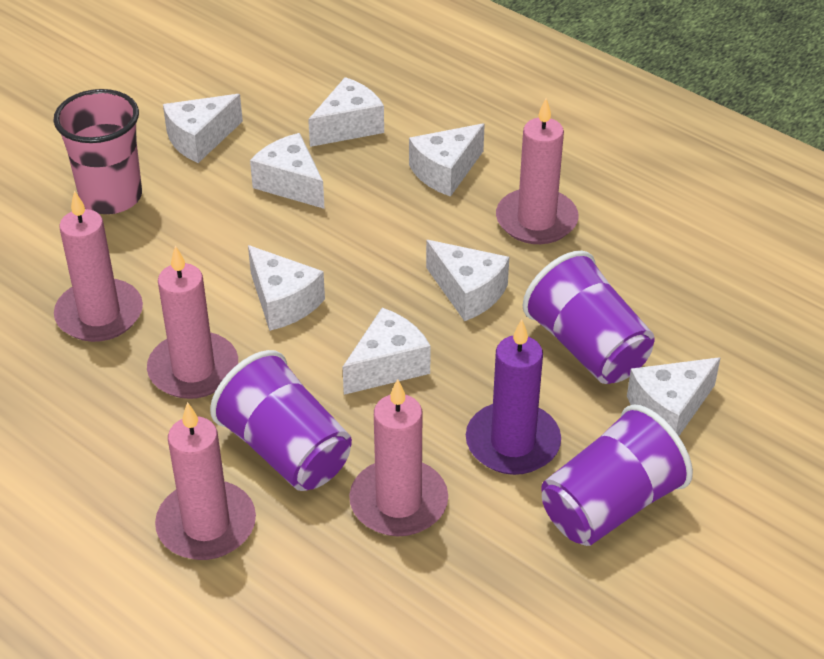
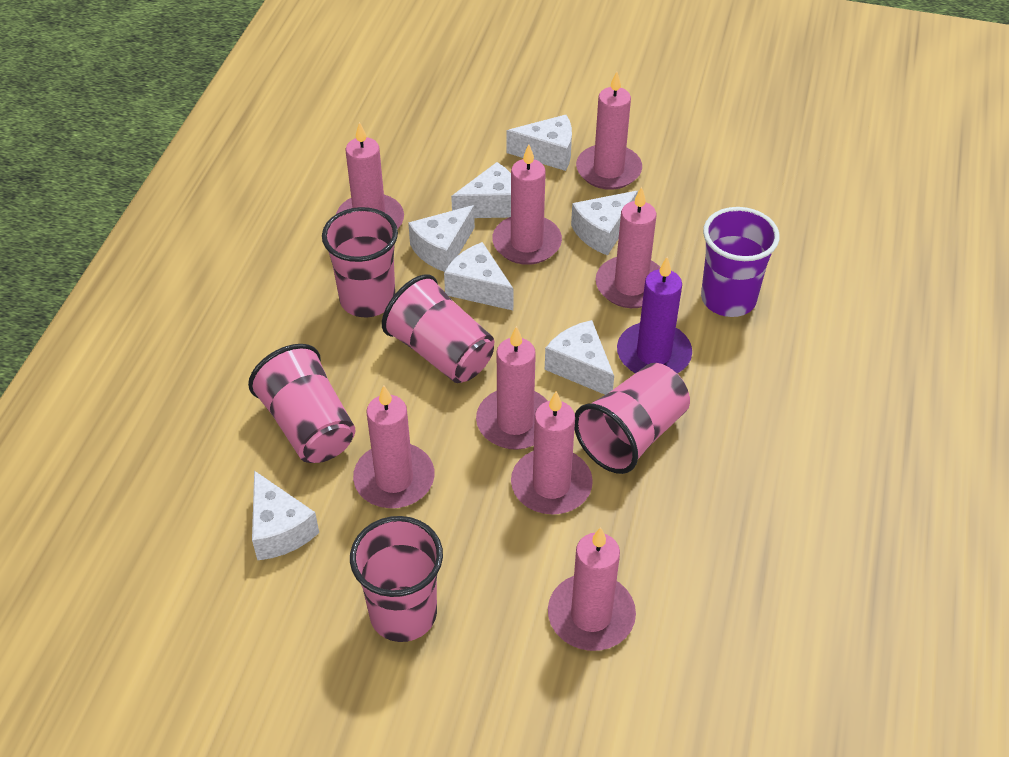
pink candle: [54,190,143,342] [147,246,238,399] [155,402,256,560] [349,379,448,536] [496,98,579,244] = 5 -> [336,122,404,229] [353,385,435,508] [476,326,547,450] [492,144,562,265] [511,391,593,514] [548,527,636,651] [576,71,642,190] [596,187,660,308] = 8
pink cup: [53,89,142,214] = 1 -> [248,344,355,463] [322,207,398,317] [350,516,443,642] [382,274,494,383] [574,363,690,474] = 5
purple cup: [210,350,352,491] [522,251,655,384] [542,404,693,546] = 3 -> [701,207,780,317] = 1
white cheese: [163,94,243,163] [248,245,325,331] [250,133,325,209] [308,77,384,147] [342,308,431,395] [409,123,485,197] [426,240,509,321] [627,357,720,436] = 8 -> [252,471,319,560] [408,205,475,272] [444,242,514,310] [451,162,511,218] [507,115,572,171] [545,320,614,395] [571,191,638,256] = 7

